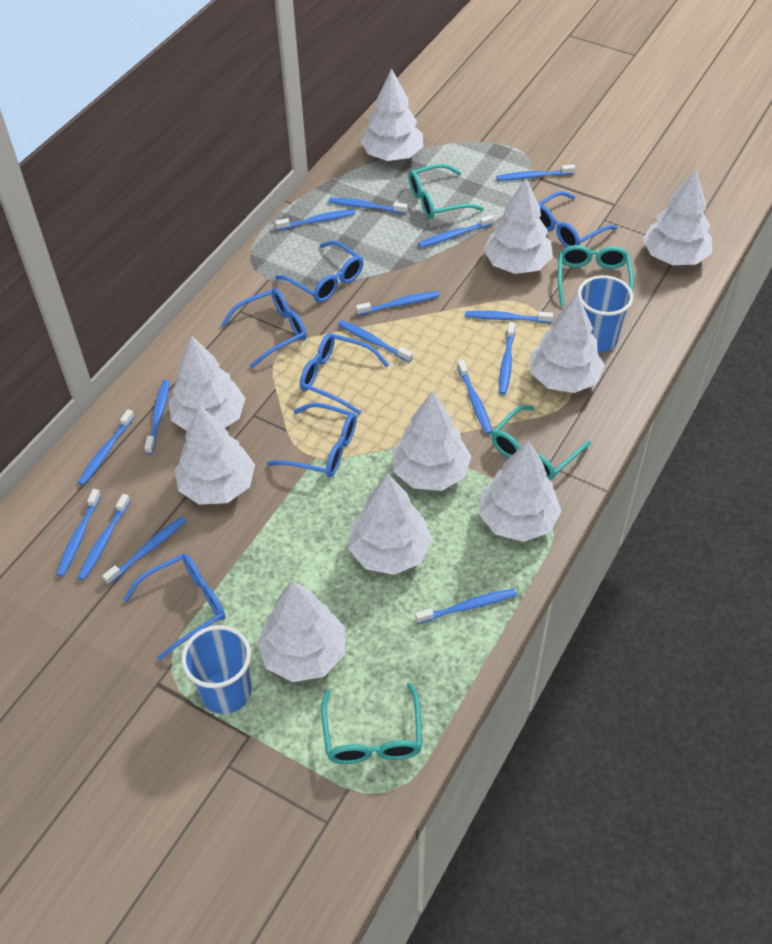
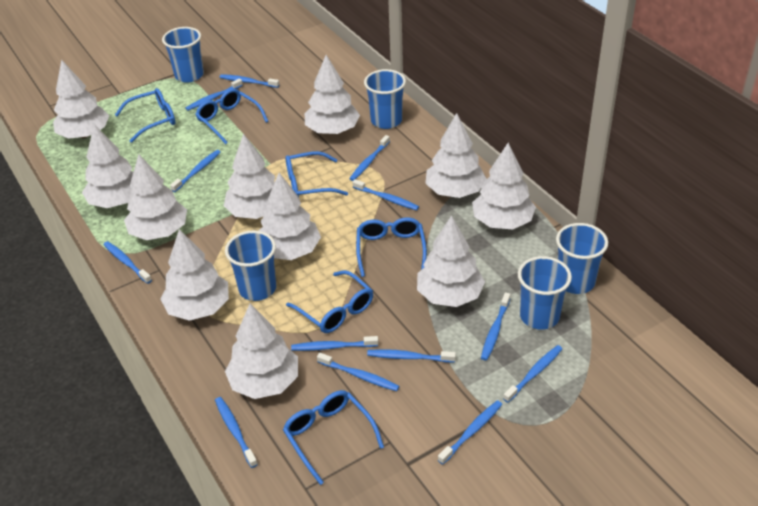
blue cup: [181,625,252,714] [577,275,633,352] = 2 -> [162,27,204,83] [225,230,276,301] [364,69,406,129] [518,256,572,330] [556,223,608,294] = 5
blue toothbrush: [56,489,101,577] [78,409,135,485] [78,494,131,580] [102,517,186,585] [144,380,170,454] [275,209,355,231] [328,198,407,214] [338,320,413,362] [356,291,440,315] [415,589,517,624] [418,215,494,248] [457,360,493,434] [465,311,553,323] [496,164,575,181] [499,322,515,395] = 15 -> [103,241,152,284] [170,150,221,192] [185,79,243,111] [215,397,258,468] [219,74,279,88] [291,336,378,351] [317,353,399,391] [349,135,390,181] [352,179,419,210] [367,349,456,363] [438,400,502,465] [481,292,510,361] [503,345,562,403] = 13
turquoise glasses: [321,682,422,764] [408,164,484,219] [491,405,591,480] [558,245,634,309] = 4 -> none = 0
white tree: [169,335,245,431] [175,405,255,505] [257,581,345,682] [348,474,432,575] [361,69,423,161] [392,391,472,491] [479,440,562,542] [484,178,553,274] [530,294,605,393] [643,170,712,265] = 10 -> [53,60,109,139] [82,125,133,208] [124,154,187,240] [161,229,229,321] [224,134,275,219] [225,304,298,399] [259,173,321,260] [305,55,360,134] [417,215,485,307] [425,113,486,198] [472,143,536,229] = 11

